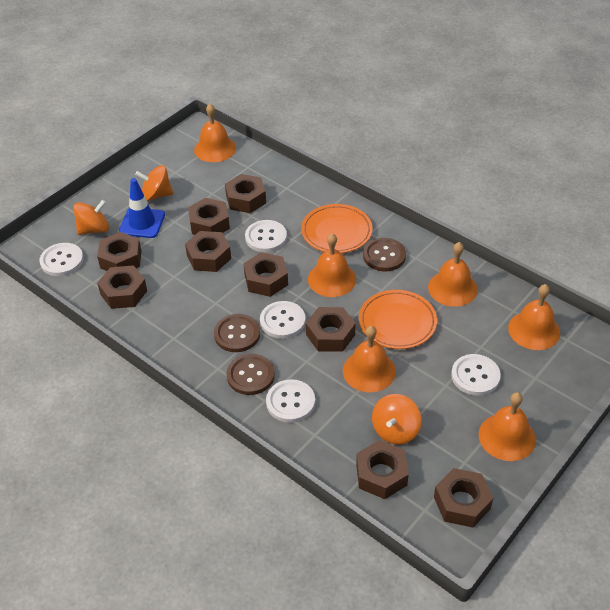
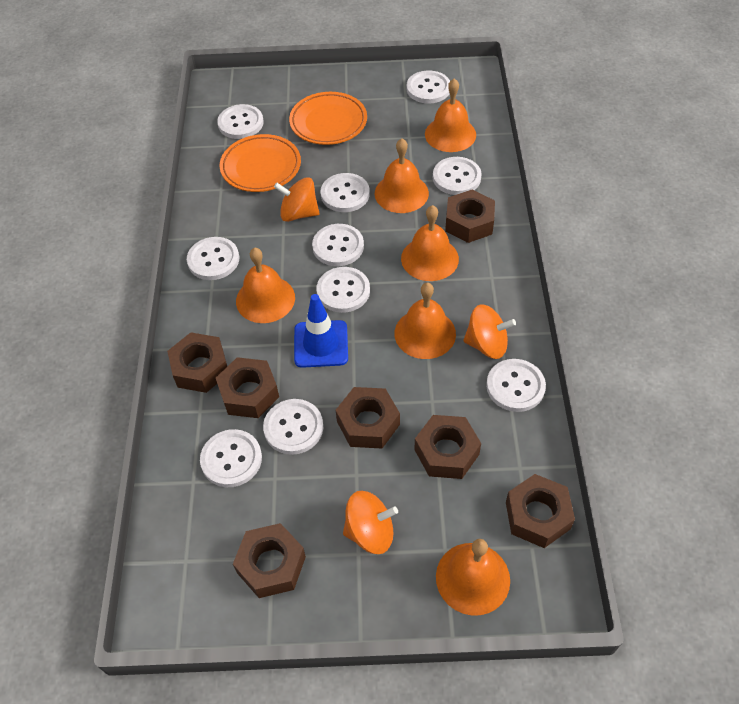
brown button: [214,314,260,352] [227,354,275,395] [363,238,406,271] = 3 -> none = 0
brown nut: [97,232,142,271] [97,265,147,309] [185,231,231,272] [188,198,230,235] [225,174,266,213] [243,252,288,297] [306,307,356,352] [356,440,409,499] [434,468,493,528] = 9 -> [167,332,227,393] [216,357,279,418] [233,523,306,598] [336,387,400,449] [414,415,481,479] [445,190,495,243] [506,474,575,548] = 7
white button: [40,243,84,276] [245,220,287,252] [260,301,306,339] [266,379,315,423] [451,354,501,396] = 5 -> [187,237,239,280] [200,429,262,487] [217,104,264,139] [263,399,323,455] [312,224,364,266] [316,267,370,313] [320,173,370,212] [406,71,450,104] [433,157,482,195] [486,359,546,412] = 10

